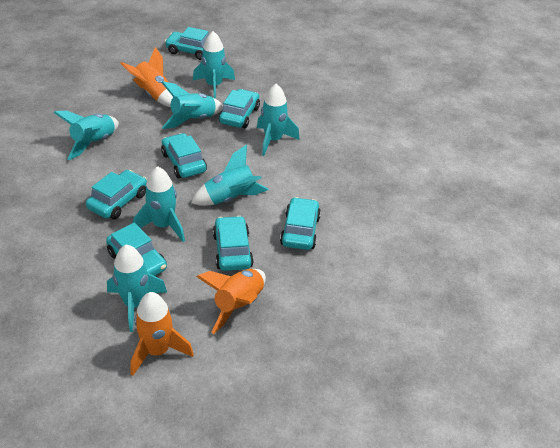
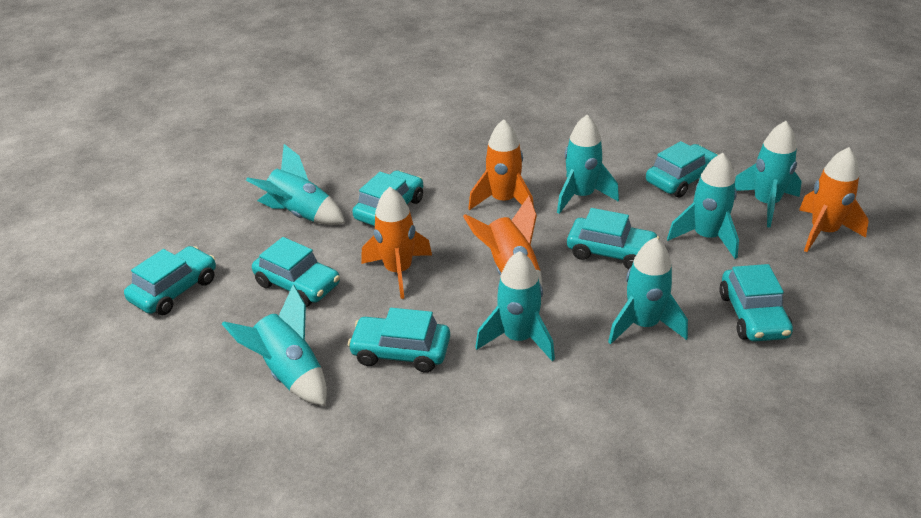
orange rocket: [120,47,173,107] [130,292,194,376] [197,269,266,334] = 3 -> [361,187,432,299] [463,196,542,286] [468,119,534,210] [799,147,869,252] = 4

